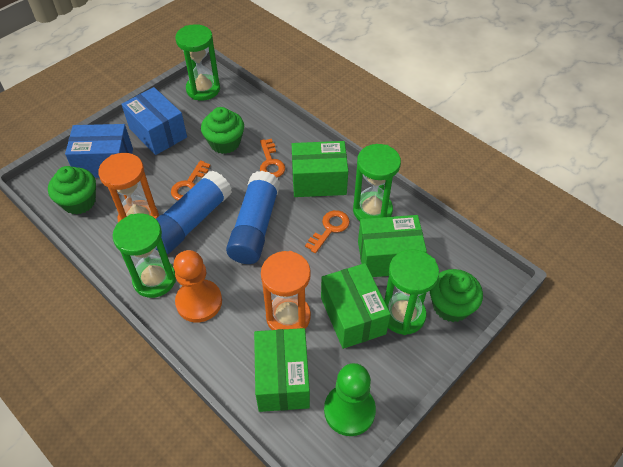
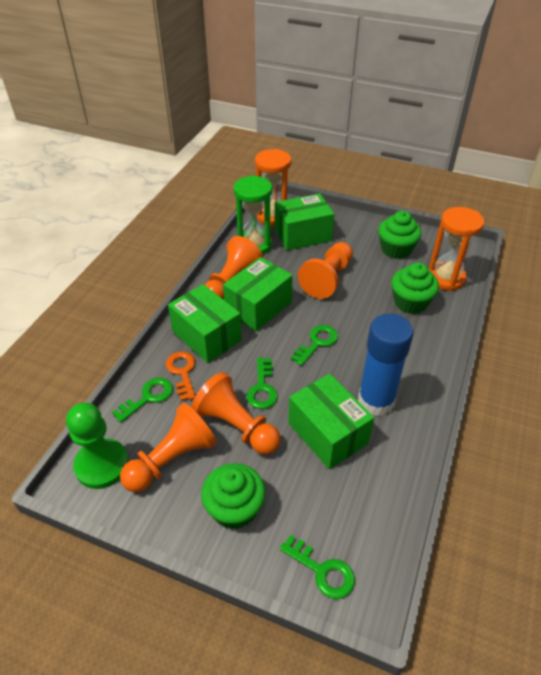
blue box: [65,124,133,178] [121,87,187,155] = 2 -> none = 0
blue glue stick: [156,170,232,254] [226,171,280,264] = 2 -> [358,314,413,416] = 1
green hourglass: [112,213,176,298] [175,24,220,101] [353,144,401,221] [384,249,439,335] = 4 -> [233,175,272,254] = 1
green key: none = 0 -> [112,377,173,423] [247,358,278,409] [279,535,355,599] [291,325,338,366] = 4
orange key: [171,160,211,200] [260,139,285,177] [305,210,350,253] = 3 -> [166,351,195,401] = 1
orange pawn: [173,250,222,323] = 1 -> [120,403,217,492] [191,372,281,455] [205,236,264,300] [298,242,353,299] = 4

